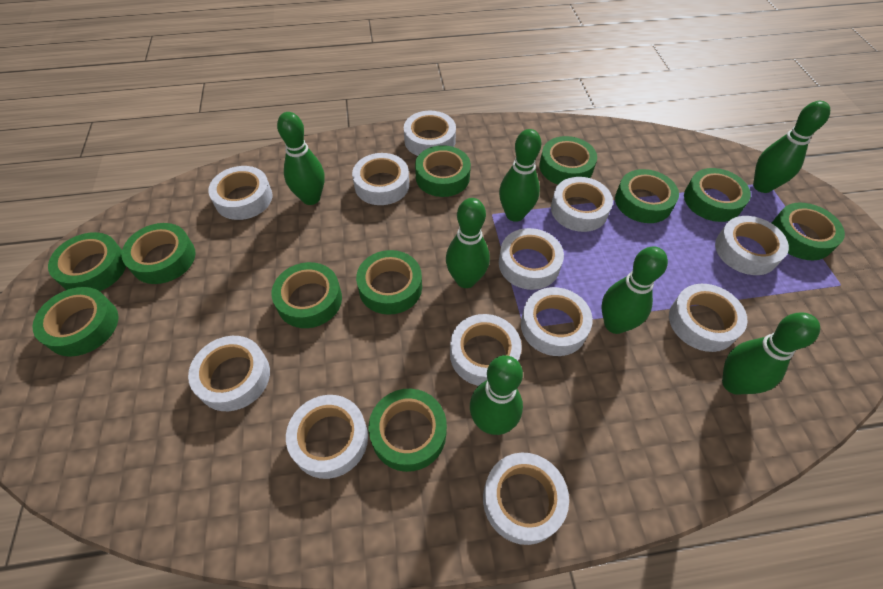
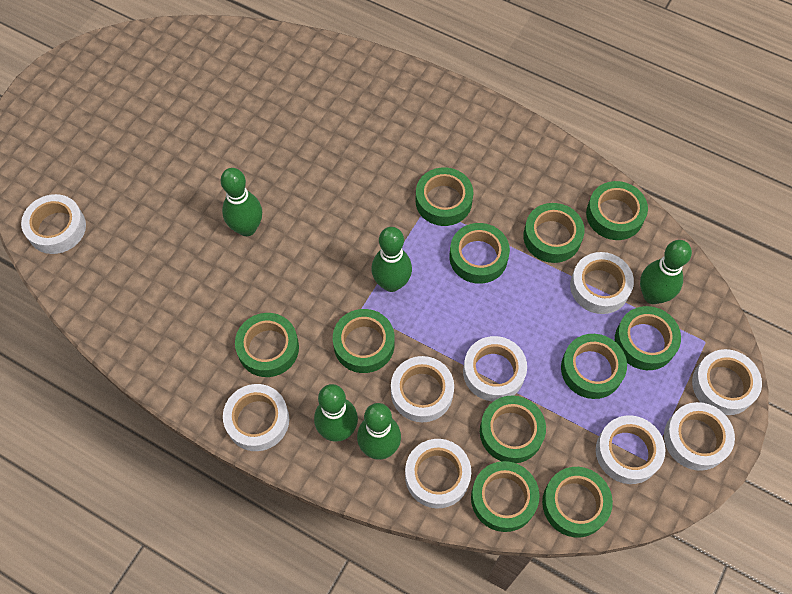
green bowling pin: [277,112,325,205] [446,198,490,288] [470,355,523,435] [499,129,541,222] [602,246,668,334] [722,313,820,395] [753,101,830,193] = 7 -> [221,168,262,236] [314,384,358,442] [357,403,401,460] [371,227,412,292] [640,240,692,304] = 5
white tape: [188,336,270,411] [208,166,272,220] [286,395,368,479] [352,153,410,205] [404,111,456,156] [450,314,522,386] [483,453,569,545] [499,228,564,290] [521,287,593,356] [551,177,613,232] [669,284,747,352] [715,216,789,275] = 12 -> [21,194,86,254] [223,384,289,451] [391,356,454,422] [405,439,471,508] [463,336,527,402] [570,252,634,314] [596,415,665,484] [664,402,735,471] [692,349,762,415] = 9

